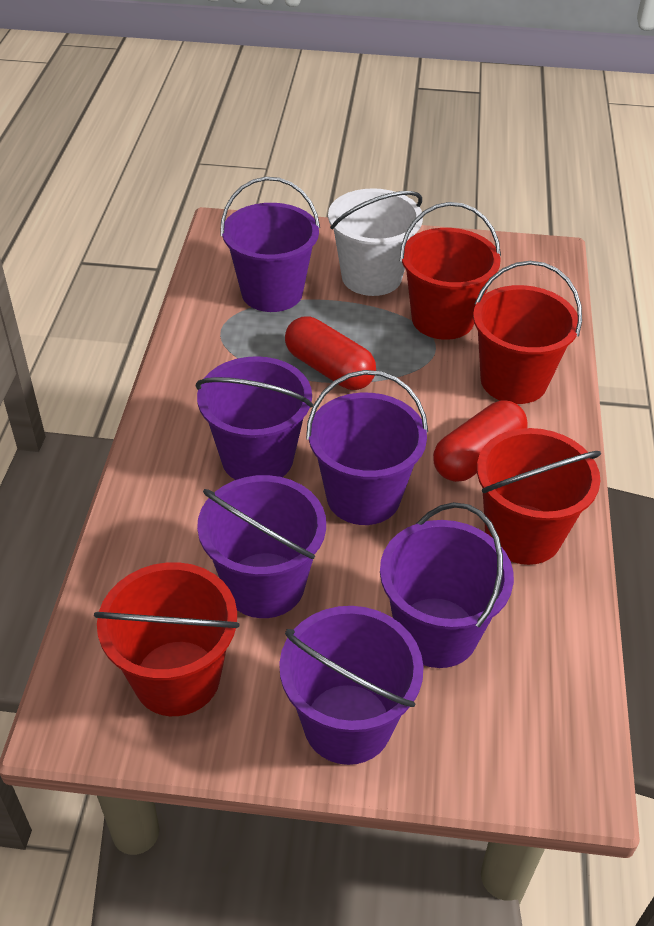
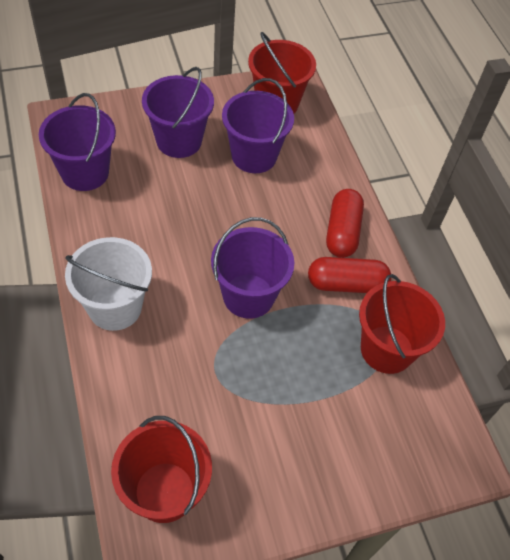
purple bucket: [196,356,313,480] [197,475,326,618] [220,177,320,312] [279,606,424,765] [306,370,428,525] [380,502,514,668] = 6 -> [39,93,116,191] [142,67,214,158] [211,217,294,319] [222,78,294,173] = 4
red bucket: [94,562,239,716] [400,202,501,340] [473,261,582,404] [477,428,601,565] = 4 -> [111,416,212,523] [248,32,316,113] [359,274,445,374] = 3

